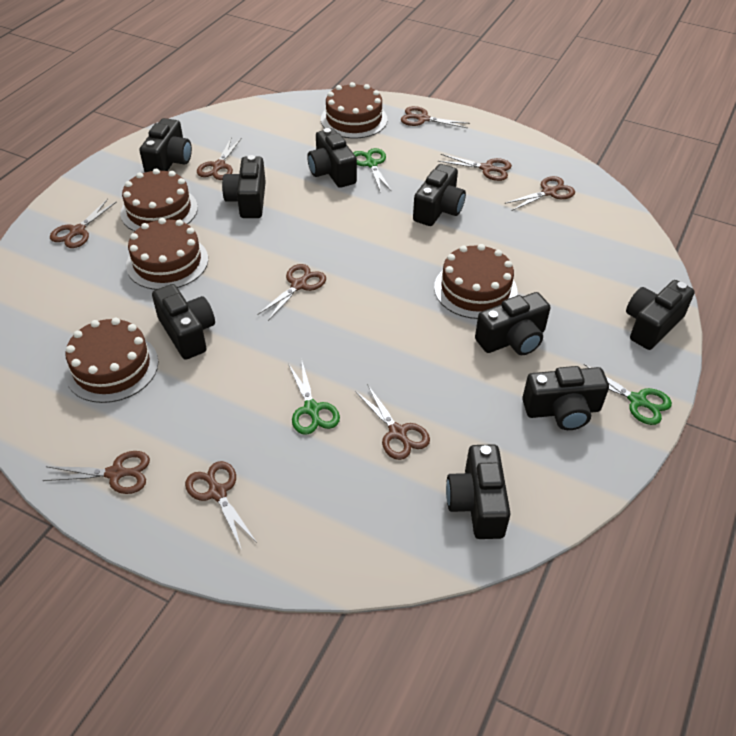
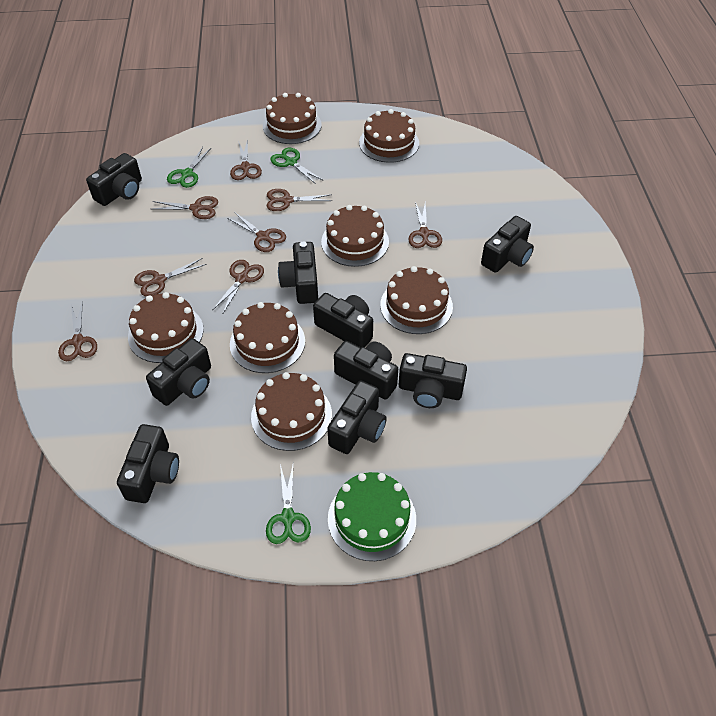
brown cake: [65,318,158,403] [121,169,198,232] [126,218,208,290] [321,82,387,138] [434,244,517,319] = 5 -> [128,292,203,363] [230,302,305,373] [251,372,332,451] [263,93,322,144] [321,205,389,267] [359,109,419,163] [380,266,453,334] = 7
brown scissors: [42,451,150,494] [50,199,117,248] [185,461,257,548] [197,138,242,180] [257,264,326,321] [355,384,430,460] [401,106,470,128] [438,154,512,181] [505,176,575,211] = 9 -> [58,301,97,361] [134,258,207,297] [153,196,218,219] [213,260,264,313] [227,212,286,252] [230,139,262,180] [266,189,332,211] [408,202,442,248] = 8
green cake: none = 0 -> [328,472,416,561] = 1

